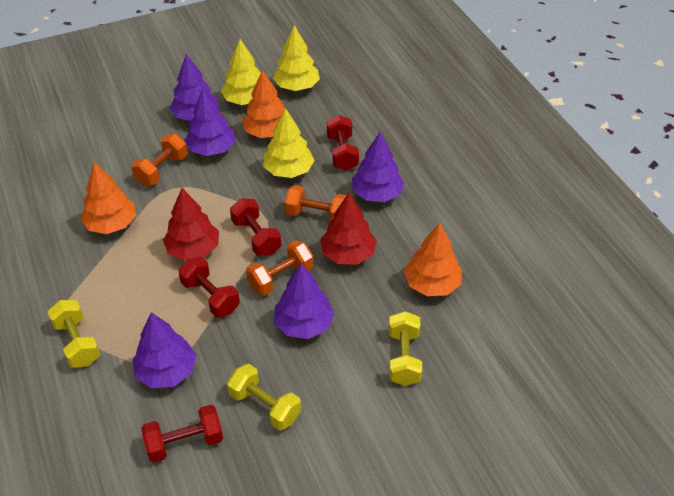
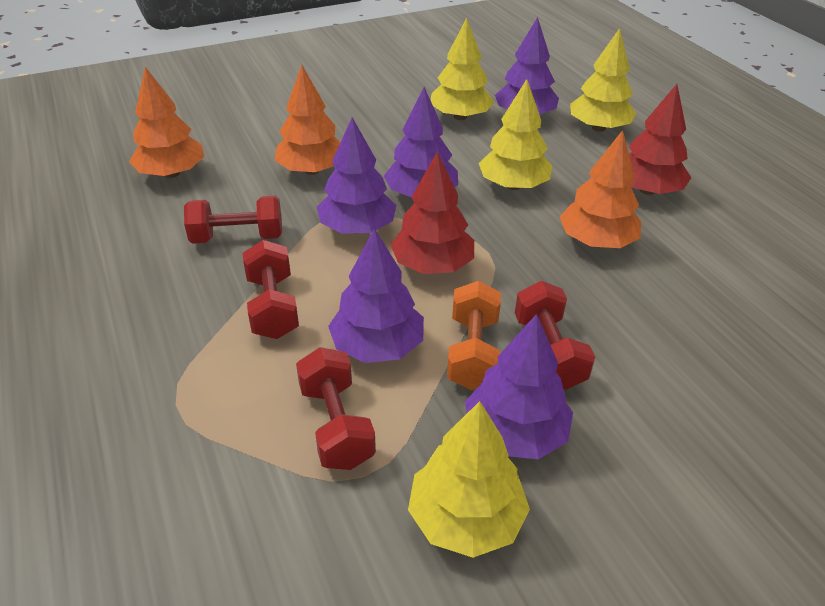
orange dumbbell: [131,134,188,186] [246,240,314,296] [285,185,347,221] = 3 -> [447,281,501,390] = 1
yellow dumbbell: [47,300,100,368] [227,364,301,431] [389,311,422,386] = 3 -> none = 0
yellow tree: [221,39,261,105] [263,108,315,178] [273,25,320,91] = 3 -> [408,401,530,558] [431,18,494,120] [479,79,552,190] [570,28,636,132] = 4

